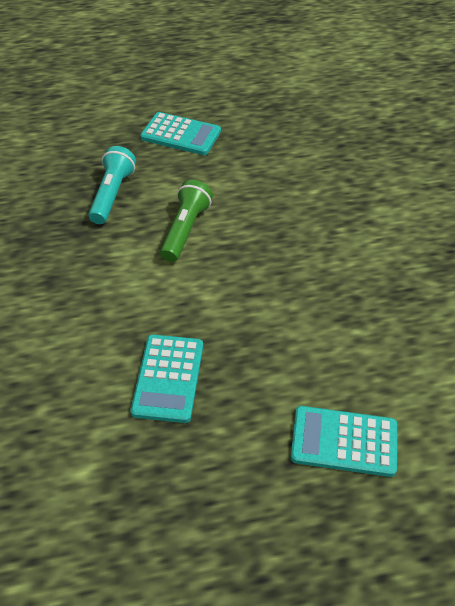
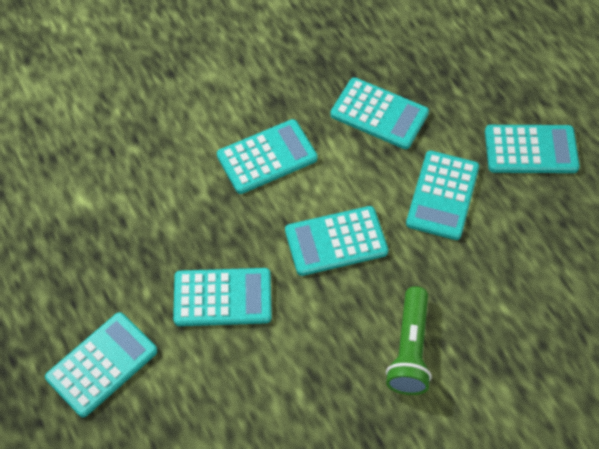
turquoise calculator: [131,334,203,423] [141,112,221,155] [291,406,397,477] = 3 -> [45,312,157,417] [173,268,272,326] [217,119,318,194] [285,206,388,276] [330,77,429,149] [406,151,479,240] [485,125,580,173] = 7
turquoise flashlight: [88,146,136,224] = 1 -> none = 0

